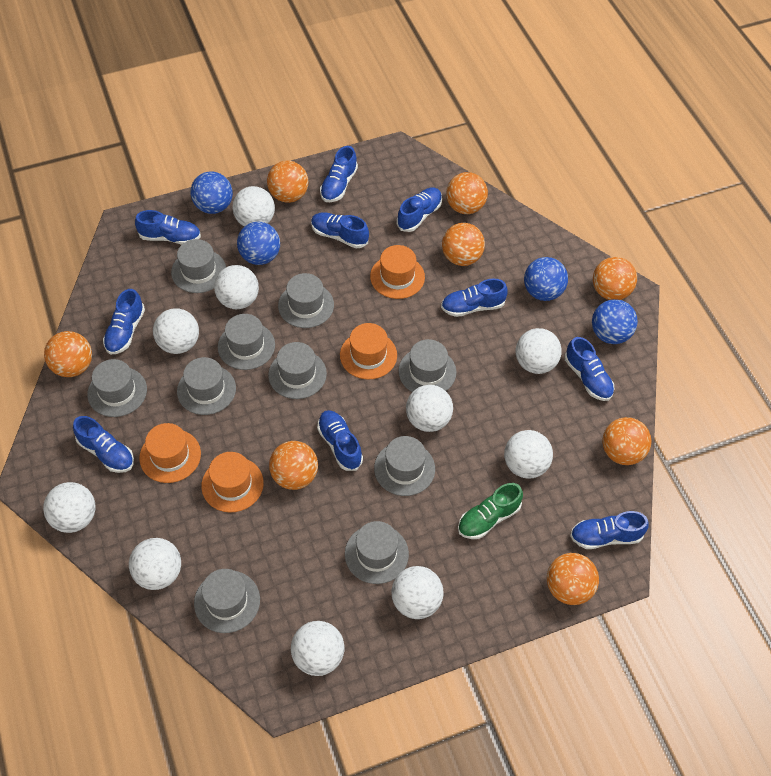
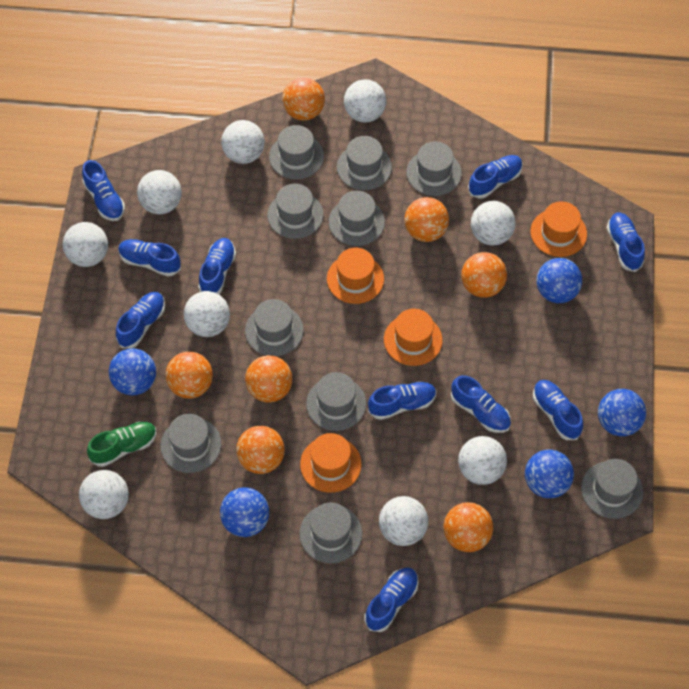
blue ball: [190,171,233,214] [237,222,280,265] [524,257,568,301] [592,299,638,344] = 4 -> [109,348,156,395] [220,487,269,537] [525,449,574,498] [536,258,582,303] [598,389,646,436] = 5
orange ball: [44,331,92,377] [267,160,308,203] [269,441,318,490] [442,223,485,266] [446,172,488,214] [547,553,599,605] [593,257,637,300] [602,417,652,465] = 8 -> [165,352,213,399] [236,426,285,474] [245,355,293,403] [282,77,325,121] [404,197,449,242] [444,502,493,552] [461,252,507,298] = 7
white ball: [43,482,96,533] [129,538,181,590] [153,308,199,354] [214,265,259,309] [232,186,275,227] [291,621,345,676] [391,566,444,619] [406,385,453,432] [504,430,553,478] [516,328,562,374] = 10 -> [63,222,108,267] [79,470,129,519] [137,170,182,214] [184,291,230,337] [221,120,265,164] [344,79,386,123] [379,496,428,546] [458,436,507,485] [471,201,516,245] = 9

